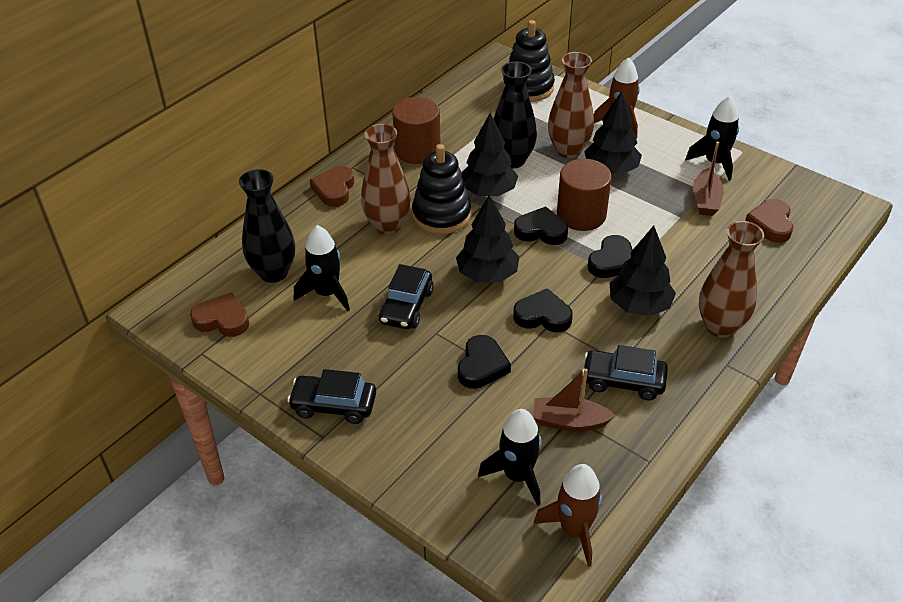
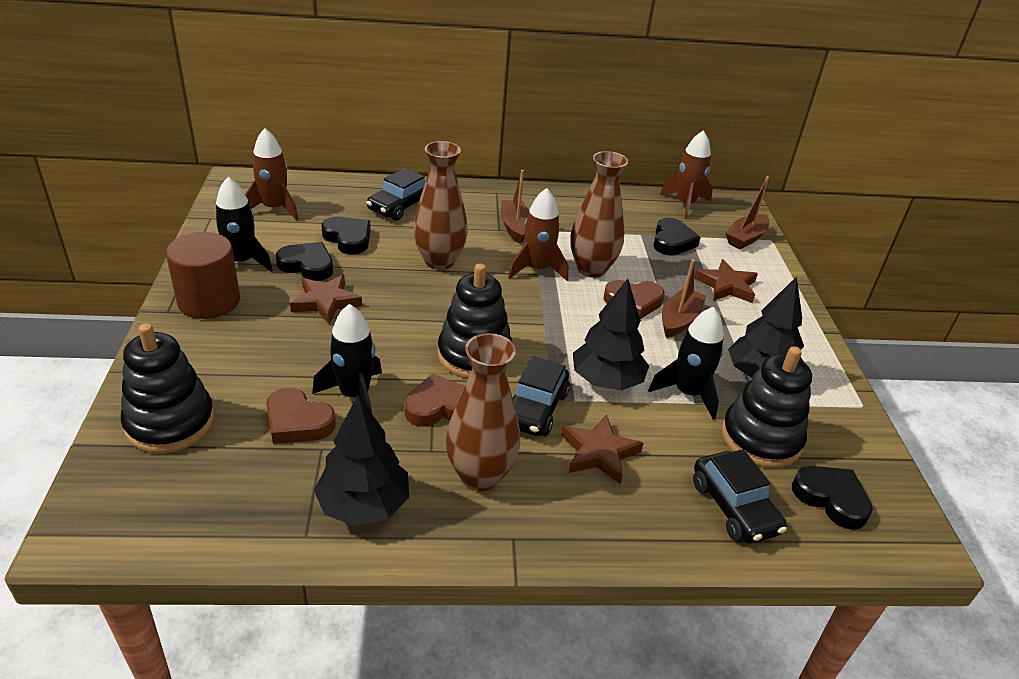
black stacking toy: [412,144,471,234] [503,20,555,102] = 2 -> [121,323,215,453] [438,263,513,378] [721,346,812,468] = 3
black tree: [456,195,520,283] [461,113,518,196] [584,91,642,174] [610,225,676,316] = 4 -> [314,395,409,526] [573,279,649,391] [728,276,804,378] = 3
black vase: [239,169,295,283] [494,61,537,168] = 2 -> none = 0
brown boat: [533,369,615,431] [693,142,724,216] = 2 -> [501,170,529,244] [662,259,706,338] [726,176,769,249] = 3
brown cylinder: [392,97,441,164] [557,159,612,231] = 2 -> [166,232,240,319] = 1
brown rocket: [533,464,602,567] [594,57,640,139] = 2 -> [245,128,298,221] [508,188,568,281] [660,130,713,219] = 3
brown star: none = 0 -> [290,275,362,324] [561,414,644,484] [694,259,758,303] = 3

